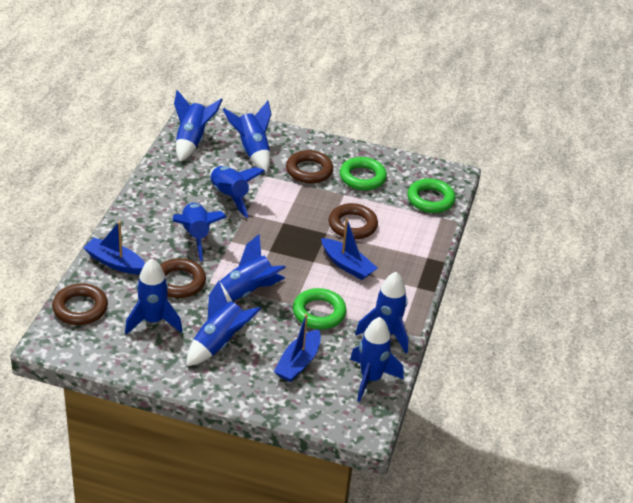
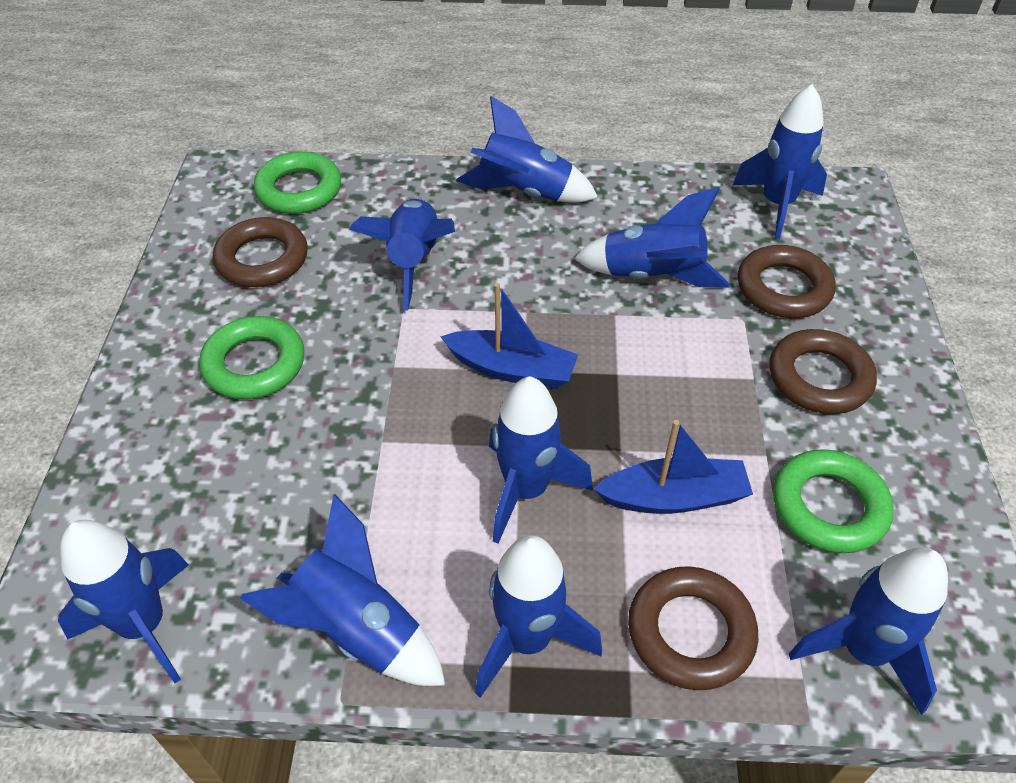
blue boat: [83,221,145,274] [274,314,321,382] [321,218,377,280] = 3 -> [440,283,578,389] [594,420,753,514] = 2

